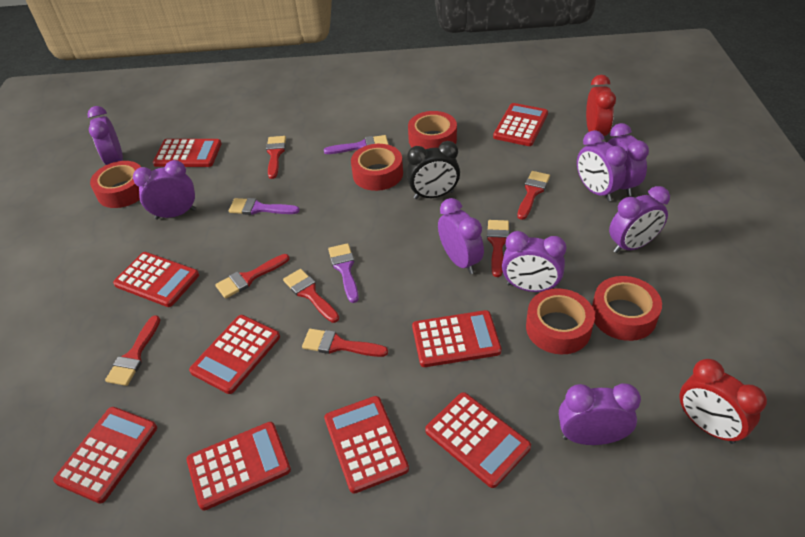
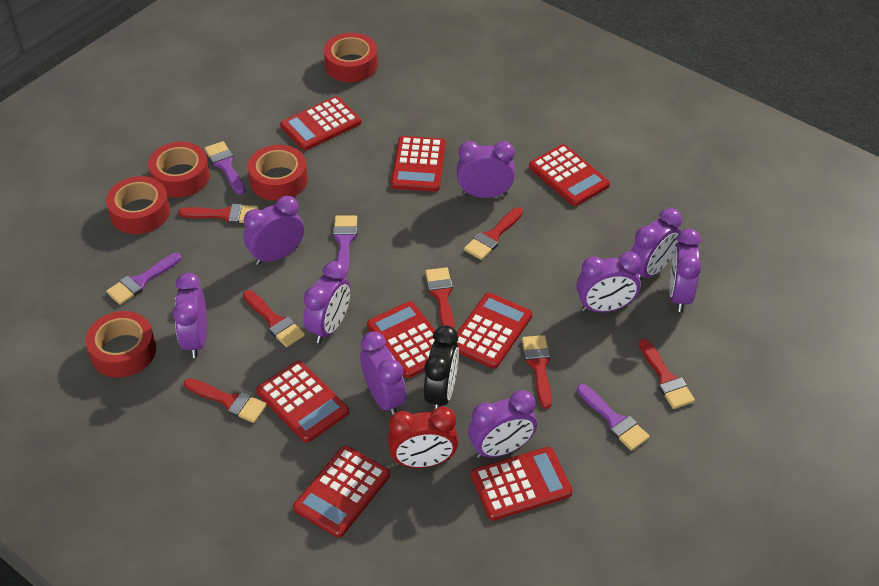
purple brush: [229,198,300,215] [324,135,389,154] [328,243,359,303] = 3 -> [106,253,181,305] [204,141,245,195] [333,216,357,274] [577,384,650,451] = 4
purple clock: [87,106,123,165] [133,160,196,219] [438,198,484,274] [502,231,566,292] [559,383,641,445] [577,130,627,201] [607,123,649,196] [609,186,670,253] = 8 -> [173,273,207,358] [244,196,304,265] [303,261,351,343] [360,332,406,415] [457,141,515,198] [468,390,537,458] [577,252,641,312] [631,208,682,280] [669,229,701,312] = 9
red calculator: [53,407,157,504] [113,252,199,307] [153,139,222,167] [187,422,291,511] [189,315,280,394] [324,396,409,494] [412,310,501,367] [425,392,531,488] [493,103,548,146] = 9 -> [256,361,349,443] [280,96,361,151] [293,446,390,538] [367,301,435,378] [391,136,446,192] [457,293,532,369] [471,447,573,521] [529,144,610,206] = 8
red clock: [586,75,616,136] [680,359,767,444] = 2 -> [388,407,458,468] = 1

